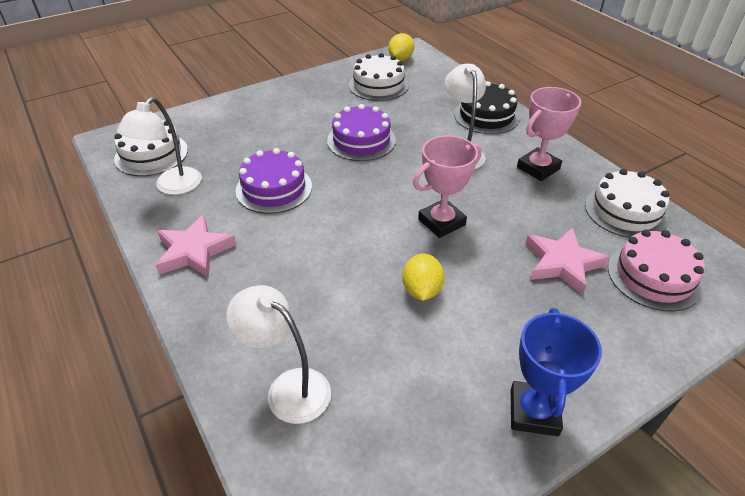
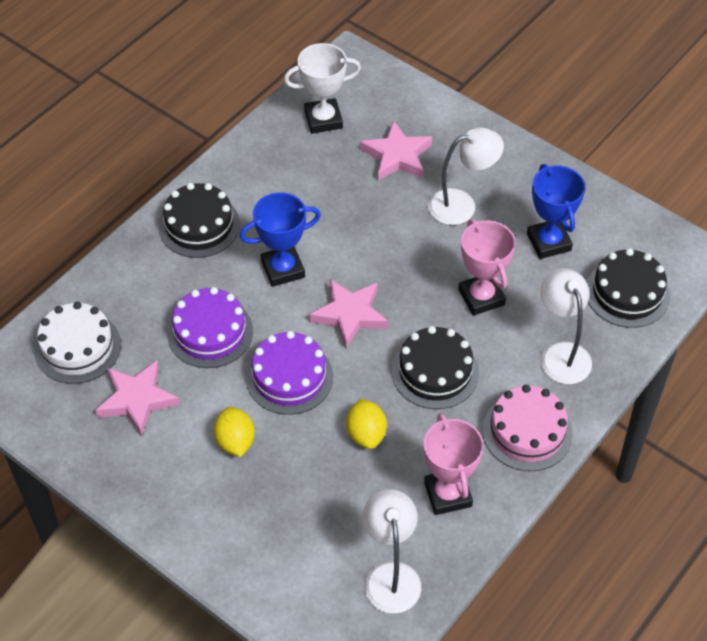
black cake: [454,81,520,134] = 1 -> [158,183,240,258] [392,326,479,409] [586,248,670,328] = 3
blue trophy: [511,308,602,436] = 1 -> [239,192,321,287] [527,164,585,259] = 2
pink star: [155,214,236,278] [525,227,609,295] = 2 -> [96,360,180,436] [309,279,388,349] [360,120,432,181] = 3
white cake: [114,120,188,176] [349,53,409,101] [585,169,669,238] = 3 -> [34,302,121,384] = 1
white trophy: none = 0 -> [284,43,361,134] = 1

